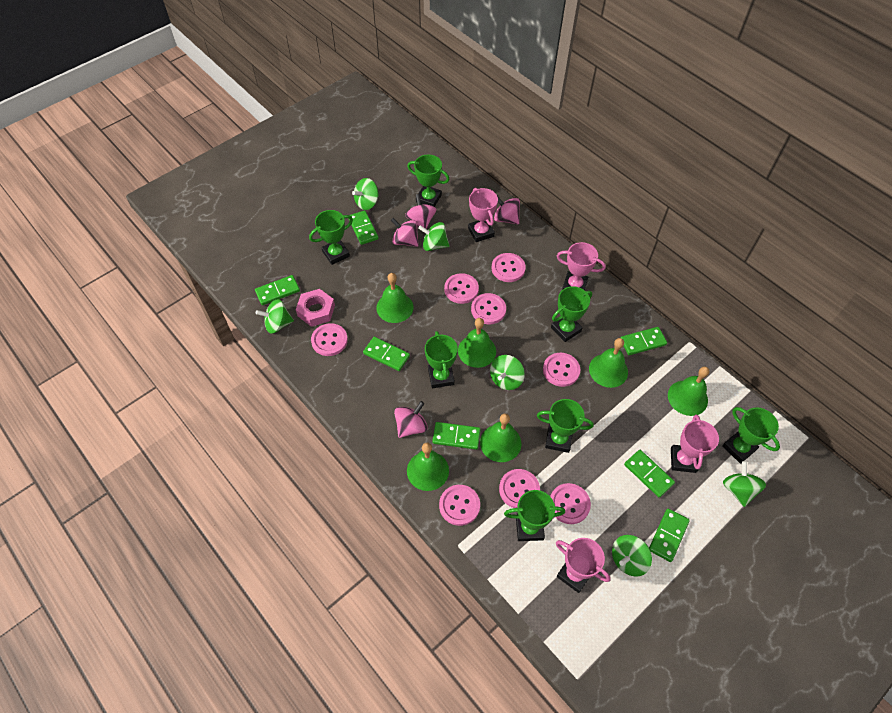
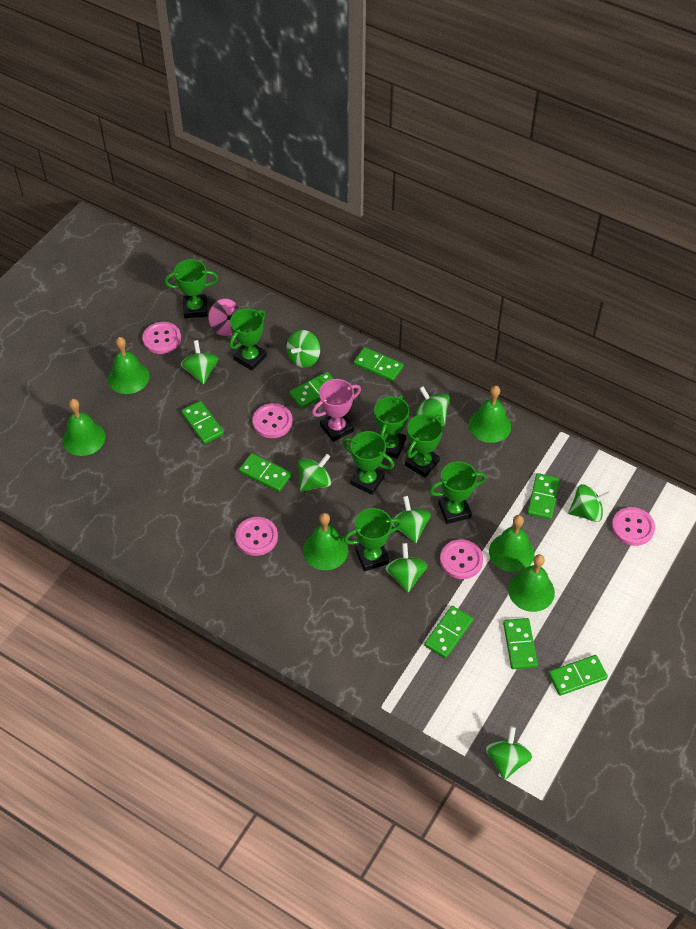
green domino: [255,275,300,305] [348,210,379,245] [363,337,410,371] [432,422,481,450] [621,327,667,355] [624,450,675,497] [649,508,690,562] = 7 -> [181,401,224,444] [239,453,292,492] [289,372,334,409] [354,347,403,382] [424,606,473,658] [503,618,538,669] [527,473,560,520] [548,655,608,696] = 8
green spinning top: [256,299,294,334] [352,178,379,210] [418,222,450,251] [490,355,525,390] [612,535,652,577] [723,461,766,507] = 6 -> [181,340,218,385] [286,330,320,368] [298,454,332,492] [385,543,428,593] [392,496,431,543] [415,386,450,426] [486,726,532,780] [568,484,611,522] = 8
pink button: [311,323,348,356] [439,485,480,526] [444,273,479,304] [471,293,506,324] [492,253,526,282] [499,469,540,508] [543,353,580,387] [550,483,591,524] = 8 -> [142,322,181,354] [235,517,278,556] [252,403,293,438] [440,539,483,579] [612,507,655,546] = 5
pink nut: [296,289,335,327] = 1 -> none = 0
pink spinning top: [391,218,419,247] [394,401,428,438] [405,194,436,229] [494,196,520,224] = 4 -> [208,299,240,336] = 1
pink trophy: [468,188,498,242] [556,538,611,593] [557,242,606,290] [671,415,719,473] = 4 -> [312,379,361,442] = 1

